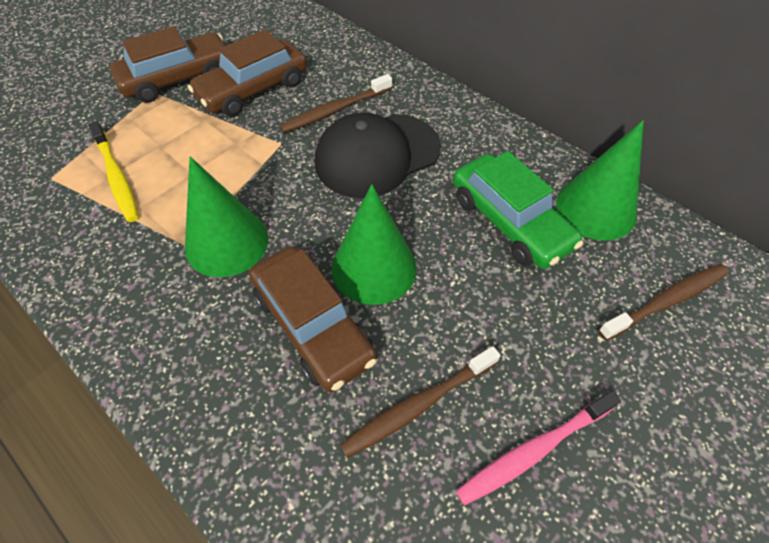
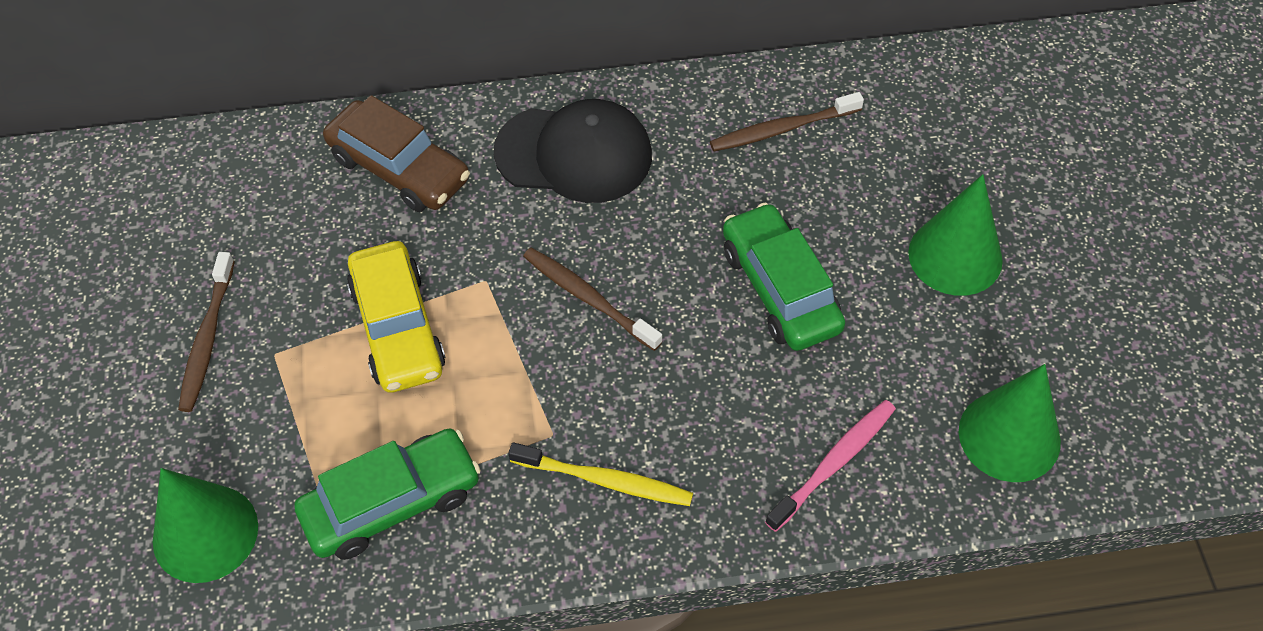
brown car: [110,26,226,103] [188,29,307,116] [249,246,377,392] = 3 -> [323,95,470,212] = 1
green car: [453,151,583,269] = 1 -> [294,428,481,560] [723,203,845,351] = 2
yellow car: none = 0 -> [347,241,446,393] = 1

